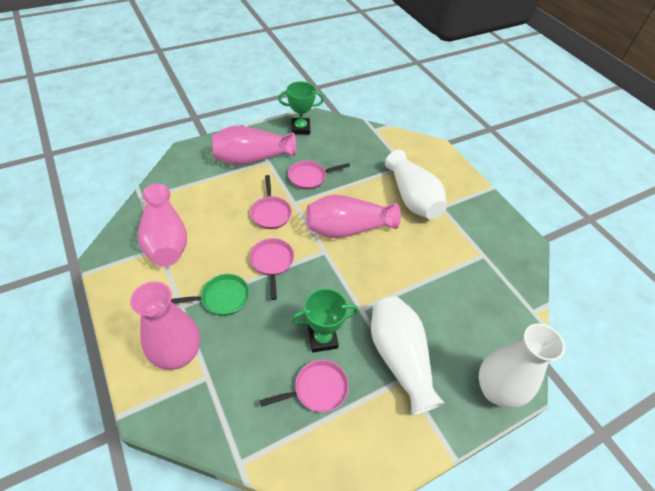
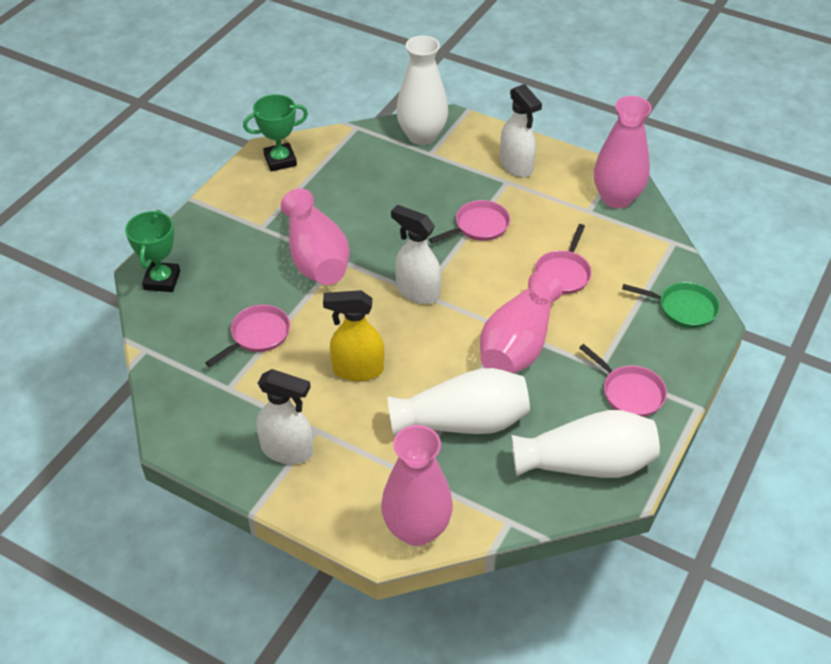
white spray bottle: none = 0 -> [256,369,313,464] [391,205,441,304] [500,84,542,177] = 3
yellow spray bottle: none = 0 -> [323,290,384,381] = 1

